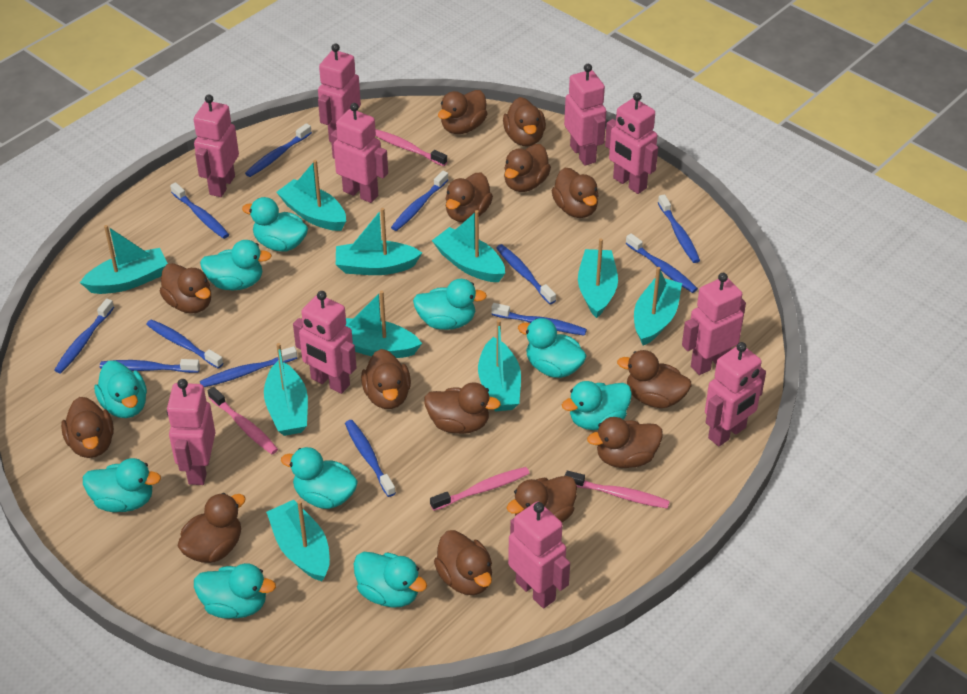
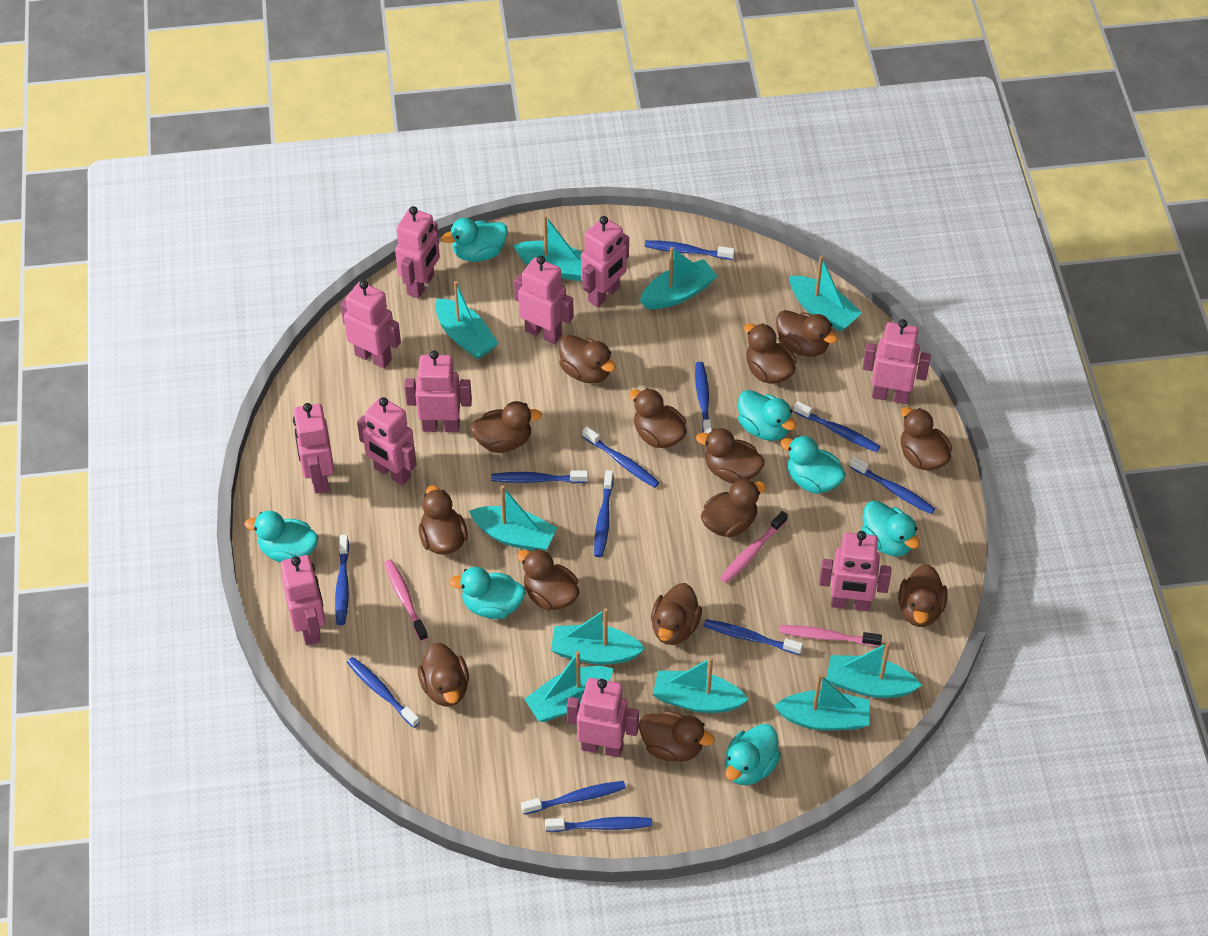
pink robot: [167,379,215,485] [194,95,239,197] [293,291,357,394] [318,43,361,142] [331,103,388,203] [508,502,570,608] [564,64,606,166] [605,92,658,194] [682,273,746,375] [705,342,766,446] = 10 -> [280,555,326,645] [293,403,334,494] [341,280,401,369] [357,397,417,486] [395,206,440,299] [404,350,472,432] [514,256,574,344] [567,678,639,757] [581,216,629,307] [819,531,892,611] [863,319,931,404] = 11
pink toothbrush: [208,387,278,454] [375,129,447,166] [430,467,530,511] [565,471,670,509] = 4 -> [384,560,428,641] [720,511,788,583] [779,625,882,647] = 3
turquoise duck: [83,458,161,512] [94,361,147,418] [194,563,276,619] [200,240,272,290] [242,197,308,251] [281,447,358,509] [353,552,427,608] [413,279,487,330] [518,318,586,378] [562,381,632,430] = 10 -> [245,511,318,563] [442,218,508,262] [449,567,526,619] [725,724,781,785] [738,390,797,441] [780,435,846,494] [861,500,920,556] = 7

